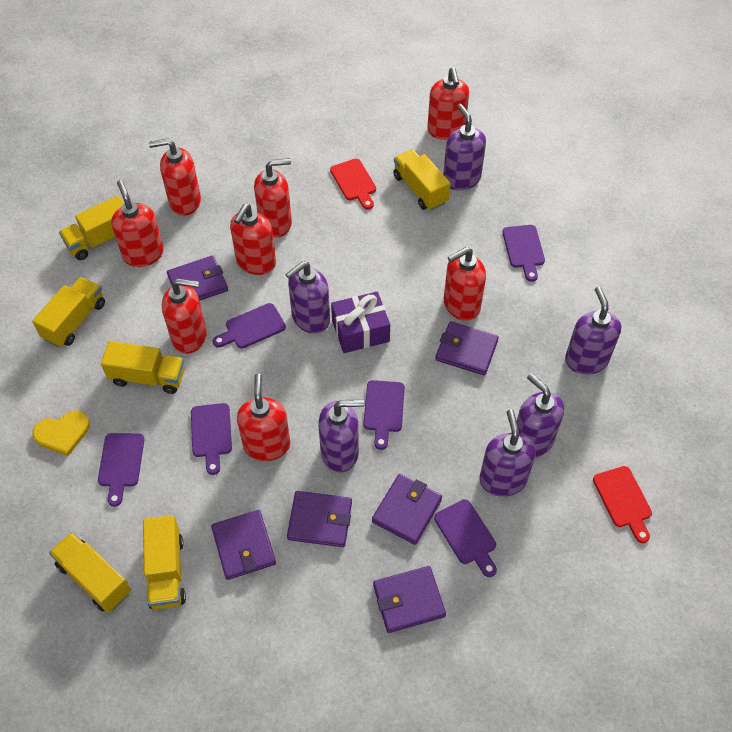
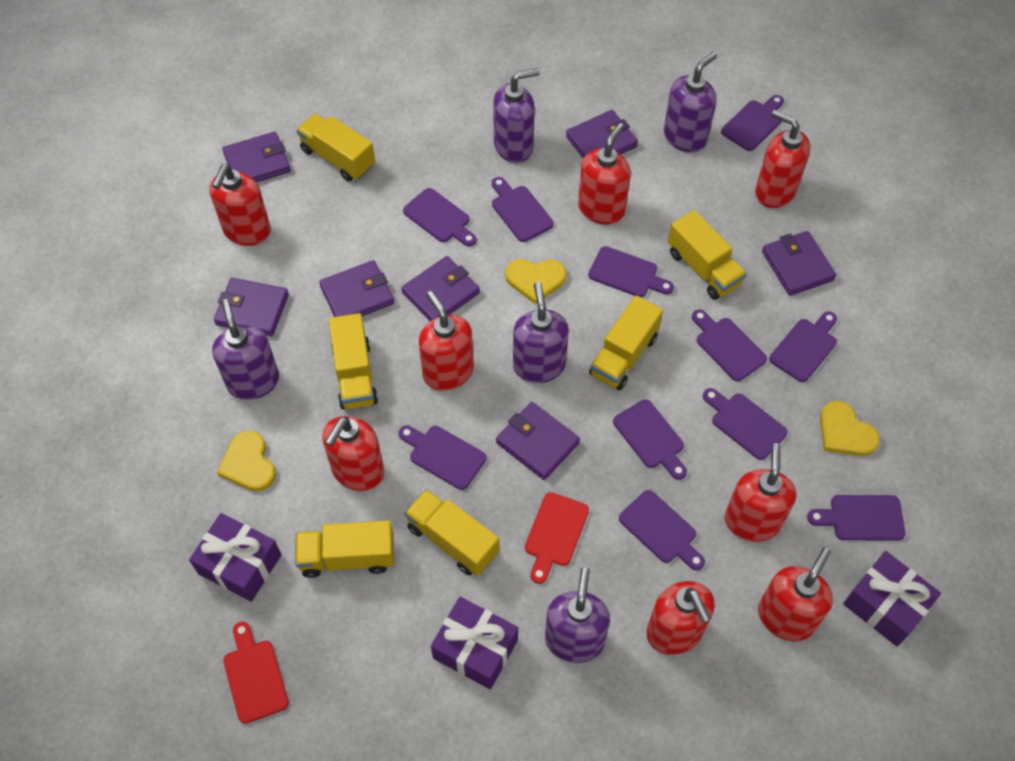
purple cutting board: [98,433,144,507] [191,403,232,475] [213,303,286,349] [363,380,405,450] [434,499,497,577] [502,225,545,282] = 6 -> [398,425,486,490] [403,188,476,246] [492,177,554,242] [588,246,674,297] [613,399,687,480] [619,490,705,571] [692,309,767,381] [703,388,788,460] [721,95,784,151] [769,311,837,382] [807,495,905,541] = 11
purple gift: [331,292,390,353] = 1 -> [189,513,281,602] [431,597,518,689] [843,551,941,647] = 3
purple soap dispenser: [285,261,330,334] [318,400,364,472] [443,104,486,190] [479,409,536,497] [517,373,564,458] [565,287,621,375] = 6 -> [212,299,279,400] [493,68,540,163] [513,282,569,383] [545,568,610,663] [664,52,717,152] = 5
purple wallet: [167,255,228,301] [211,510,276,580] [287,491,352,547] [372,474,442,545] [373,566,446,633] [436,321,499,375] = 6 -> [214,278,289,336] [222,132,291,182] [319,260,394,317] [401,256,480,321] [496,402,580,480] [566,110,638,158] [762,231,836,296] = 7
yellow heart: [32,410,90,456] = 1 -> [217,430,276,491] [505,259,566,305] [820,401,880,456] = 3

